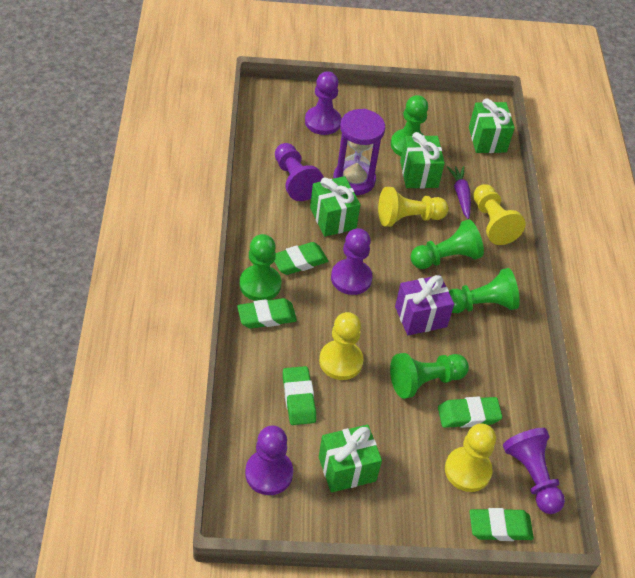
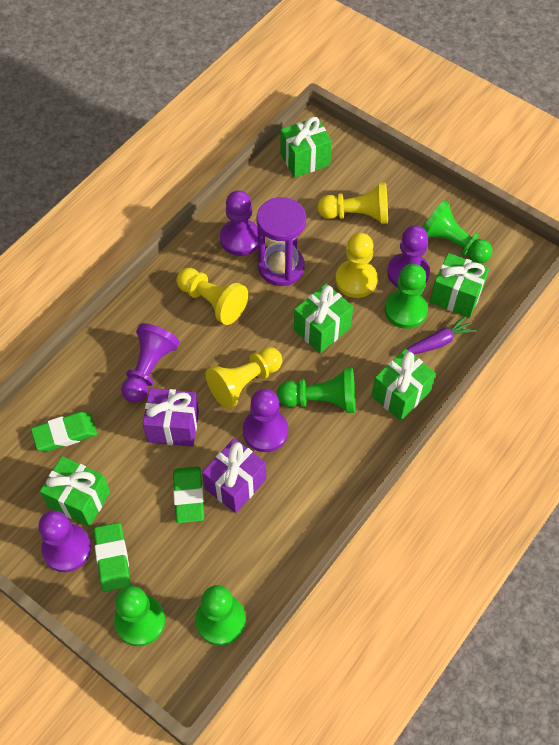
green eraser: [237,298,297,329] [274,242,328,275] [283,366,316,425] [438,397,502,428] [469,508,534,541] = 5 -> [31,412,97,451] [94,523,131,592] [173,466,204,523] = 3
green gift: [310,176,360,237] [319,425,382,493] [400,132,445,188] [469,99,515,153] = 4 -> [40,456,110,527] [280,117,332,178] [294,284,353,353] [372,349,436,421] [430,253,489,318] = 5
purple gift: [395,275,454,335] = 1 -> [143,388,199,447] [202,438,266,513] = 2

